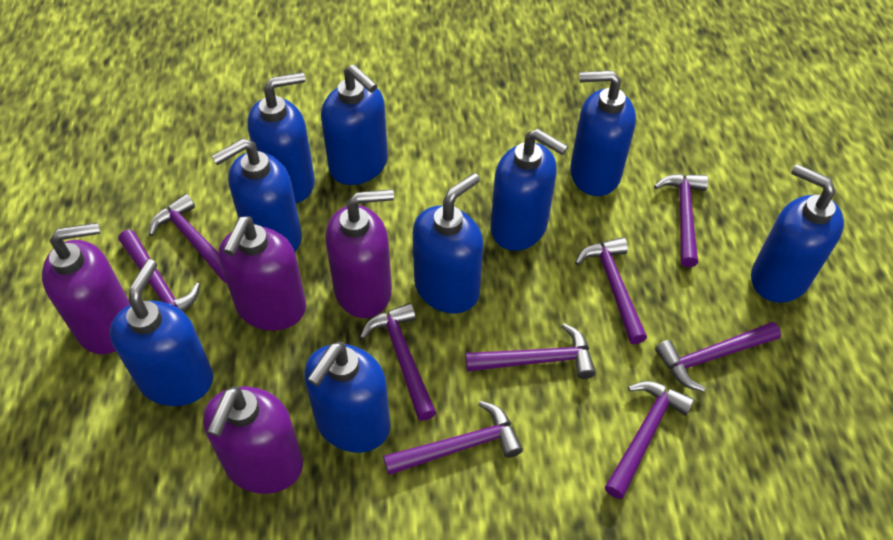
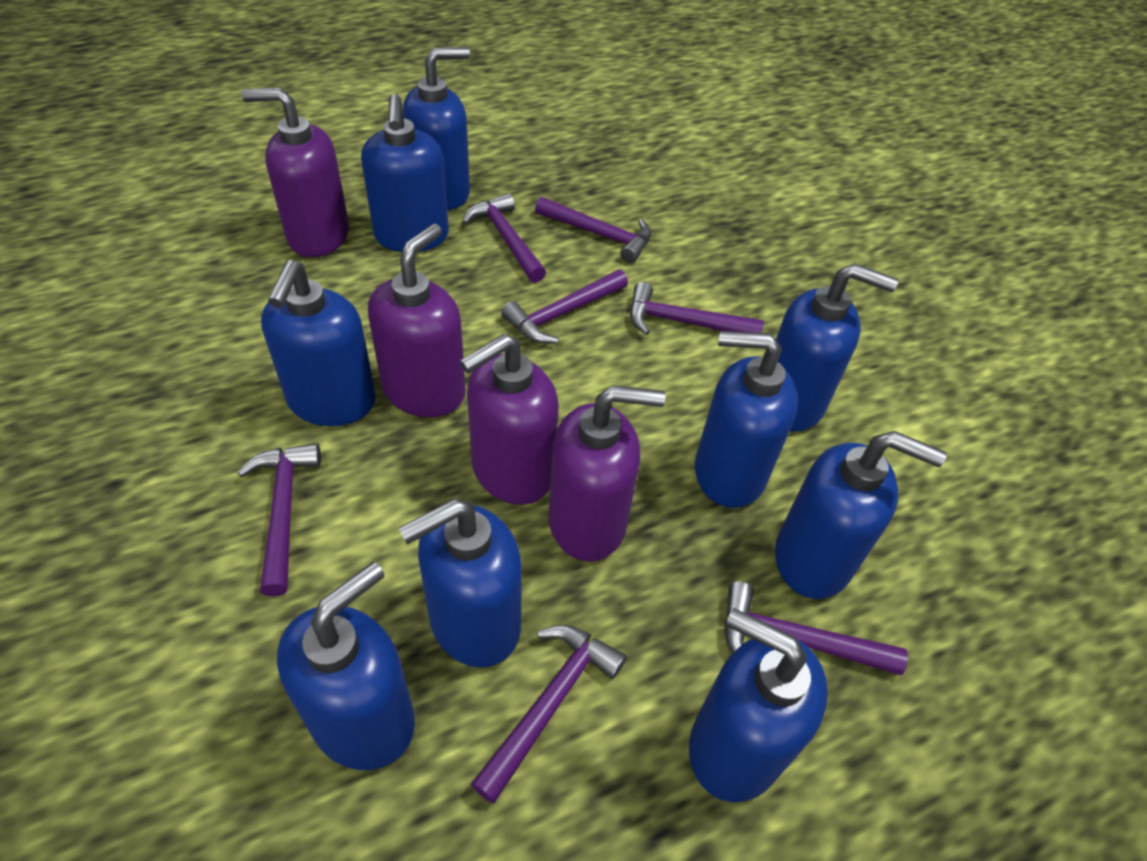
purple hammer: [119,230,200,312] [149,194,227,283] [360,303,436,421] [383,401,523,475] [465,324,596,379] [575,237,647,344] [605,381,694,499] [654,174,708,267] [655,322,781,392] = 9 -> [238,443,321,597] [463,193,546,283] [471,625,627,804] [501,269,628,344] [535,197,651,263] [630,282,764,335] [724,581,908,675] = 7

